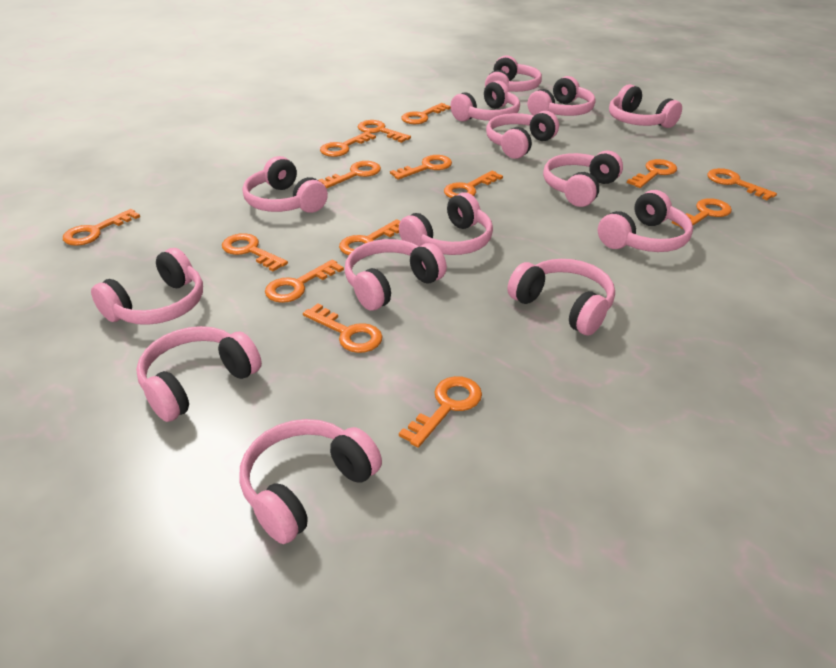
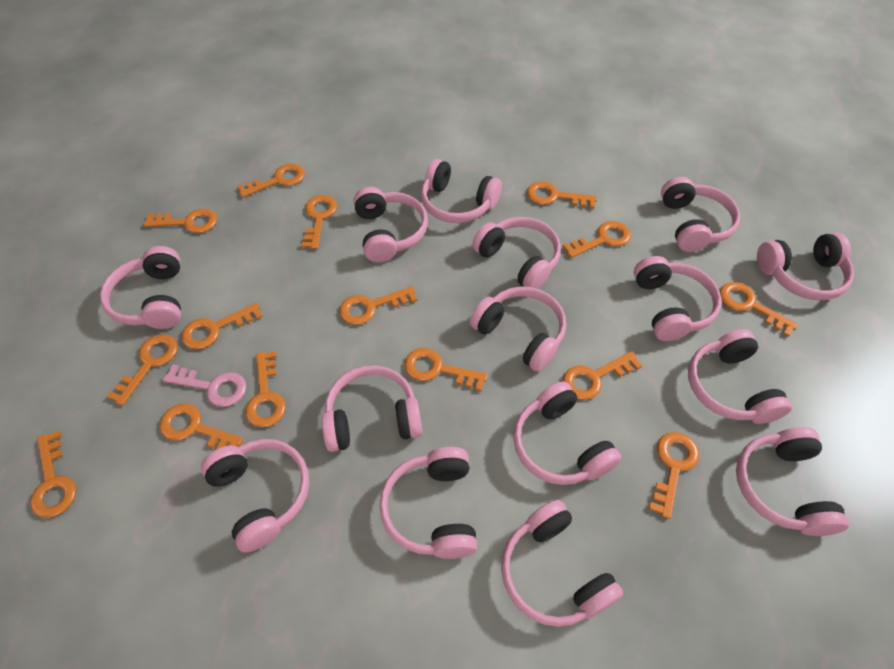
pink headphones: [91,248,203,325] [136,326,262,422] [239,419,382,544] [243,156,328,213] [345,239,447,311] [399,193,493,255] [451,80,520,122] [485,55,542,92] [486,111,559,159] [507,259,615,335] [527,76,596,116] [543,151,623,207] [598,190,693,252] [609,84,682,128] = 14 -> [100,246,181,329] [201,439,309,553] [322,365,422,452] [353,187,428,263] [379,447,477,559] [421,159,502,223] [470,287,566,372] [472,217,561,289] [501,500,623,627] [513,381,622,485] [634,256,722,341] [661,177,740,252] [688,329,792,424] [736,427,849,536] [757,233,854,300] = 15
pink key: none = 0 -> [163,364,247,407] = 1

